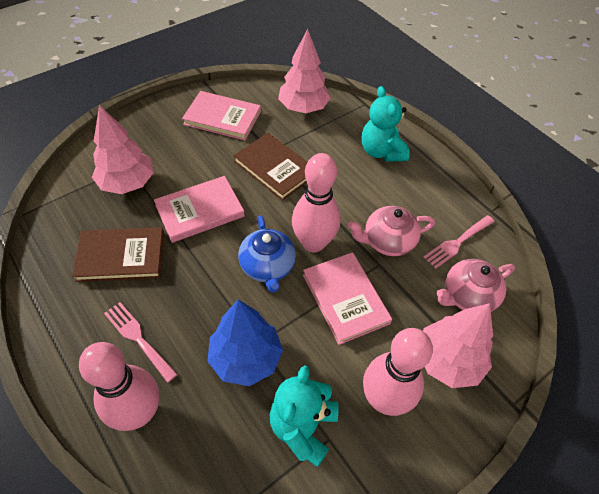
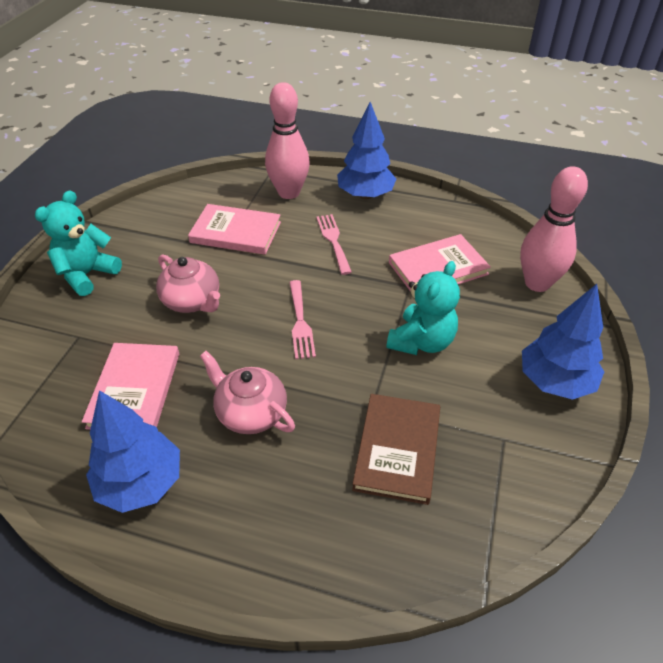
blue teapot: [238,215,296,293] = 1 -> none = 0
blue tree: [207,299,283,386] = 1 -> [86,390,180,513] [337,102,396,199] [522,284,604,400] = 3
brown book: [72,227,164,282] [233,133,307,201] = 2 -> [352,394,440,505] = 1
pink bowling pin: [79,342,159,431] [292,153,340,253] [363,328,433,416] = 3 -> [265,82,310,199] [520,166,588,292] = 2
pink tree: [92,105,154,194] [278,29,331,113] [423,303,493,388] = 3 -> none = 0

